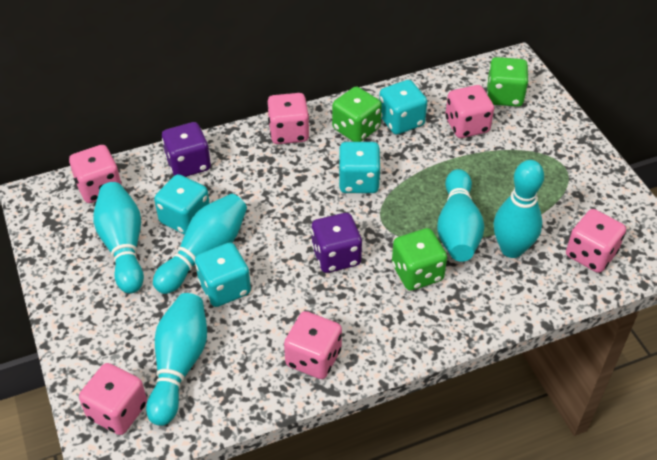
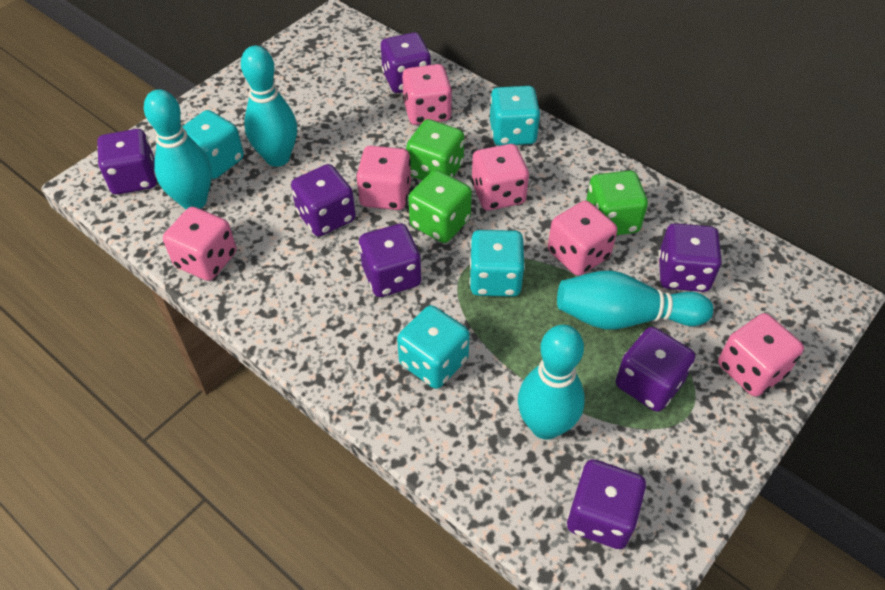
purple dice: [162,122,211,177] [311,213,362,273] = 2 -> [97,129,157,195] [291,164,356,237] [359,224,421,297] [381,32,431,93] [567,459,646,549] [615,327,695,412] [659,223,722,292] = 7
turquoise bowling pin: [93,182,144,294] [146,293,207,426] [153,194,247,294] [437,169,484,262] [494,160,544,258] = 5 -> [144,89,212,209] [241,46,297,167] [518,325,585,440] [557,270,713,330] = 4

